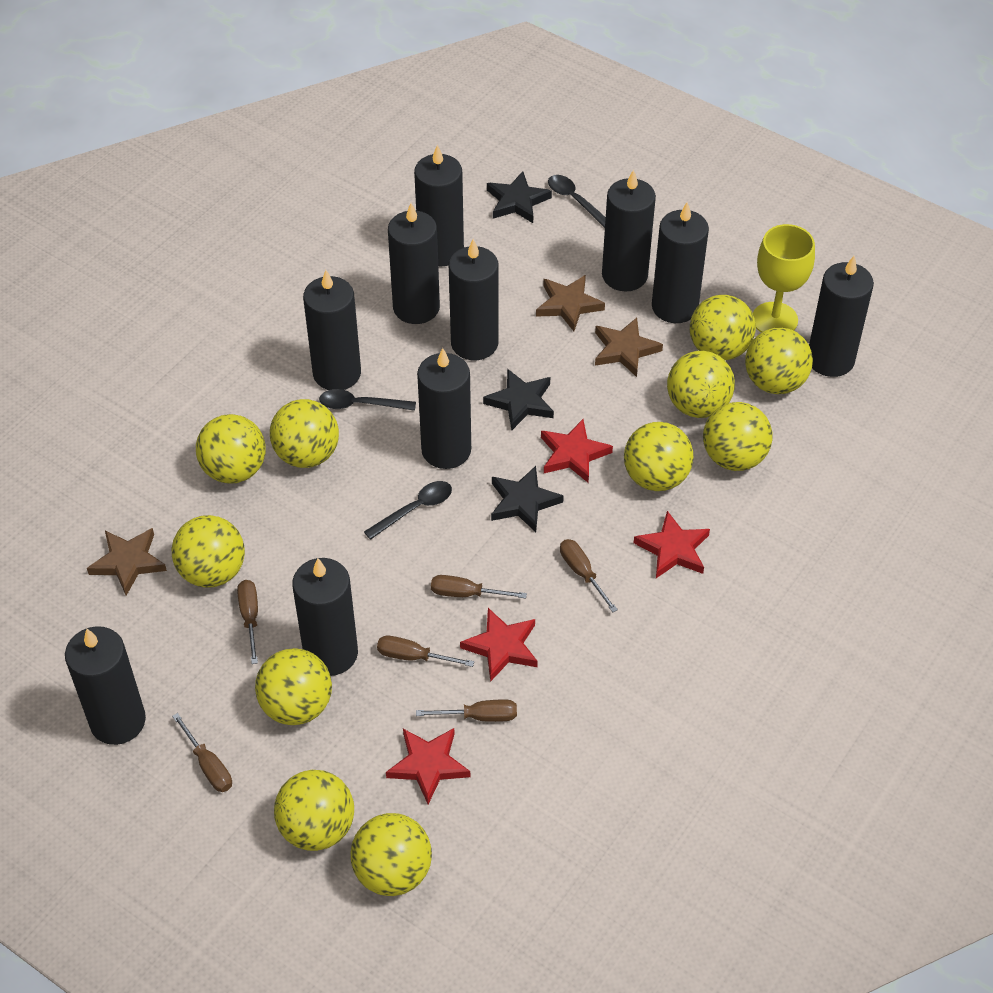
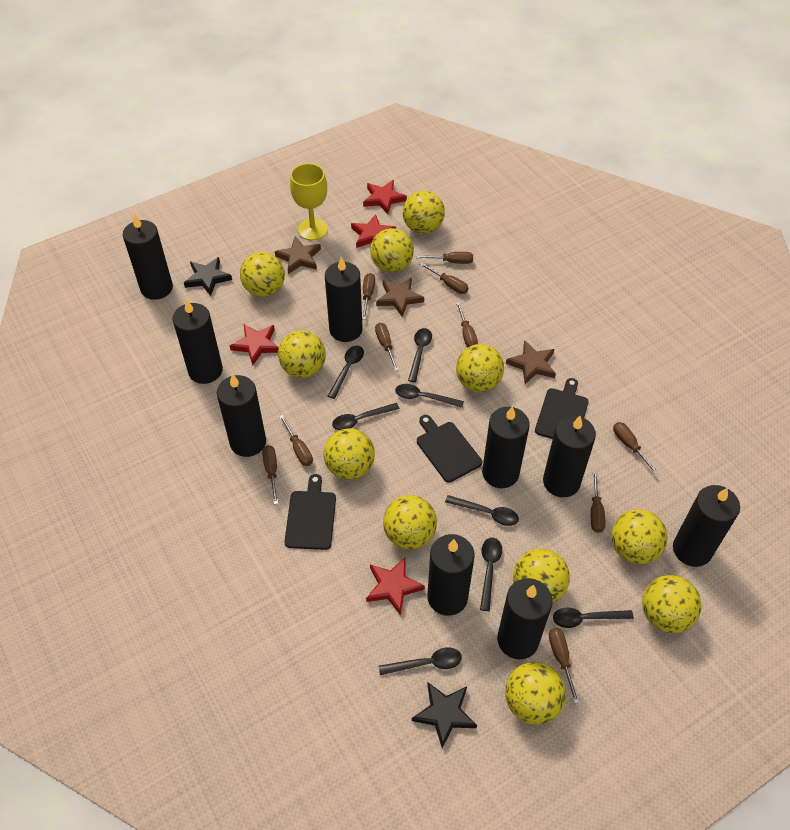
black candle: [65,626,146,745] [292,558,358,676] [303,270,361,390] [388,203,440,324] [414,145,464,267] [417,348,471,469] [449,239,498,360] [602,169,656,292] [652,202,709,323] [809,256,874,377] = 10 -> [123,214,173,300] [173,299,223,384] [217,374,266,457] [325,257,363,342] [427,534,474,616] [482,406,530,488] [497,578,553,659] [543,416,596,497] [673,485,740,567] = 9
black cutting board: none = 0 -> [284,474,336,550] [417,415,482,482] [535,378,589,439] = 3
black spoon: [319,389,416,411] [364,481,452,540] [548,175,606,228] = 3 -> [328,345,364,399] [332,403,400,430] [379,647,462,675] [395,384,464,408] [408,328,432,382] [445,495,519,526] [480,538,502,611] [553,608,634,628] = 8
black star: [483,369,554,430] [487,171,552,223] [491,466,564,532] = 3 -> [184,257,232,296] [412,682,477,748] = 2
brown screwdriver: [172,713,232,792] [237,580,258,664] [377,636,474,667] [416,699,517,722] [431,575,527,599] [560,539,618,612] = 6 -> [262,445,278,505] [279,415,313,466] [362,273,375,319] [375,323,399,371] [416,252,473,264] [420,263,468,294] [456,302,478,348] [549,628,579,704] [591,471,606,533] [613,422,659,474] = 10

